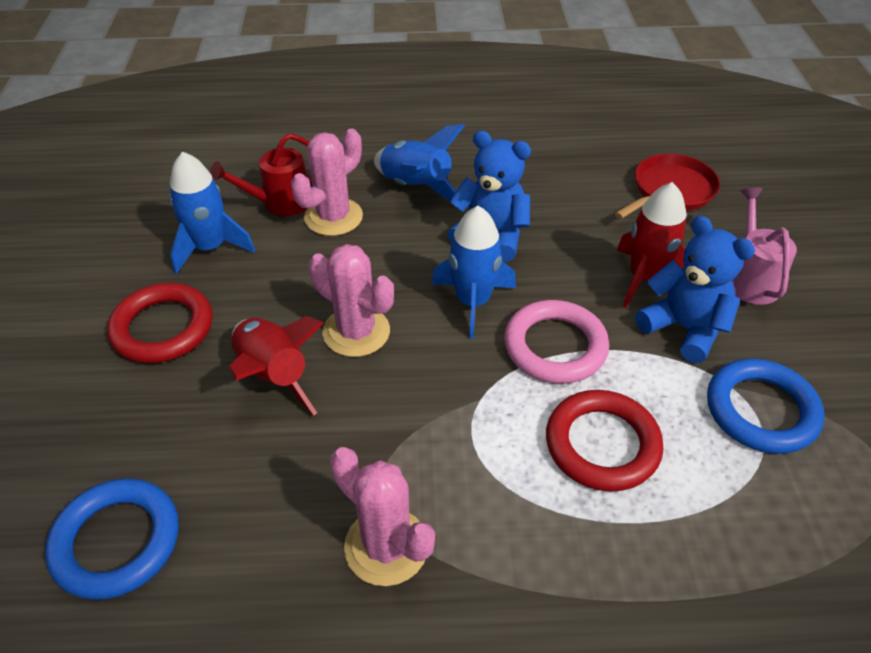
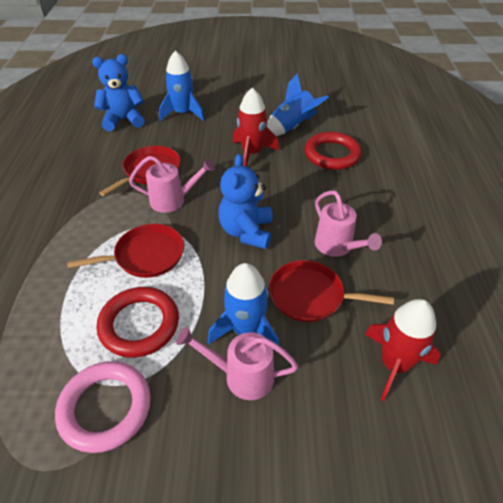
blue ring: [45,478,179,600] [707,359,825,454] = 2 -> none = 0
pink cactus: [291,129,363,236] [308,244,394,357] [330,447,435,586] = 3 -> none = 0
pink watering can: [732,188,797,305] = 1 -> [129,156,215,213] [176,326,298,400] [315,190,382,257] = 3
red pan: [615,154,720,219] = 1 -> [67,224,184,278] [100,146,181,196] [269,260,394,322] = 3
red watering can: [210,133,312,216] = 1 -> none = 0

